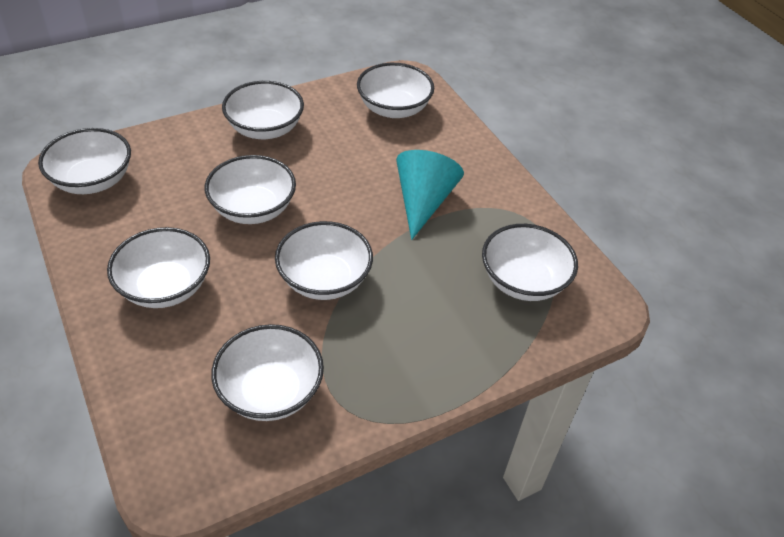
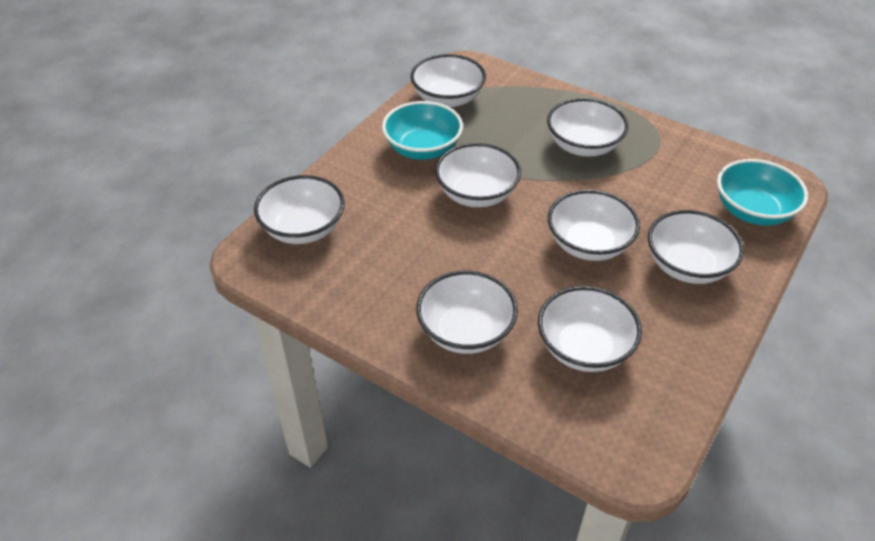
turquoise bowl: none = 0 -> [382,101,463,160] [717,159,808,226] = 2
turquoise cone: [396,150,464,240] = 1 -> none = 0

